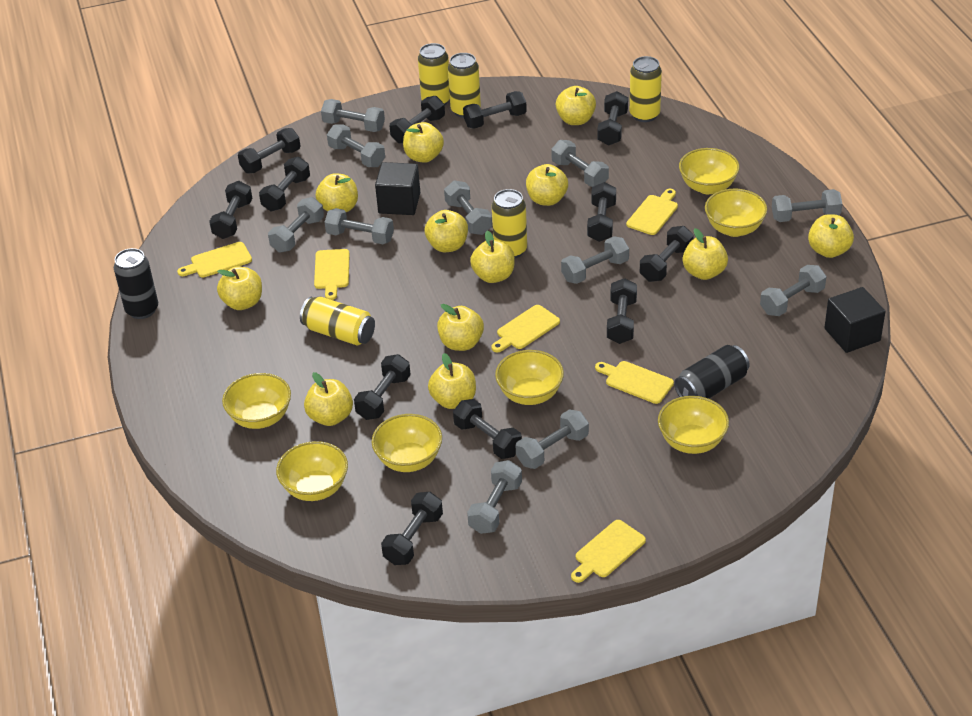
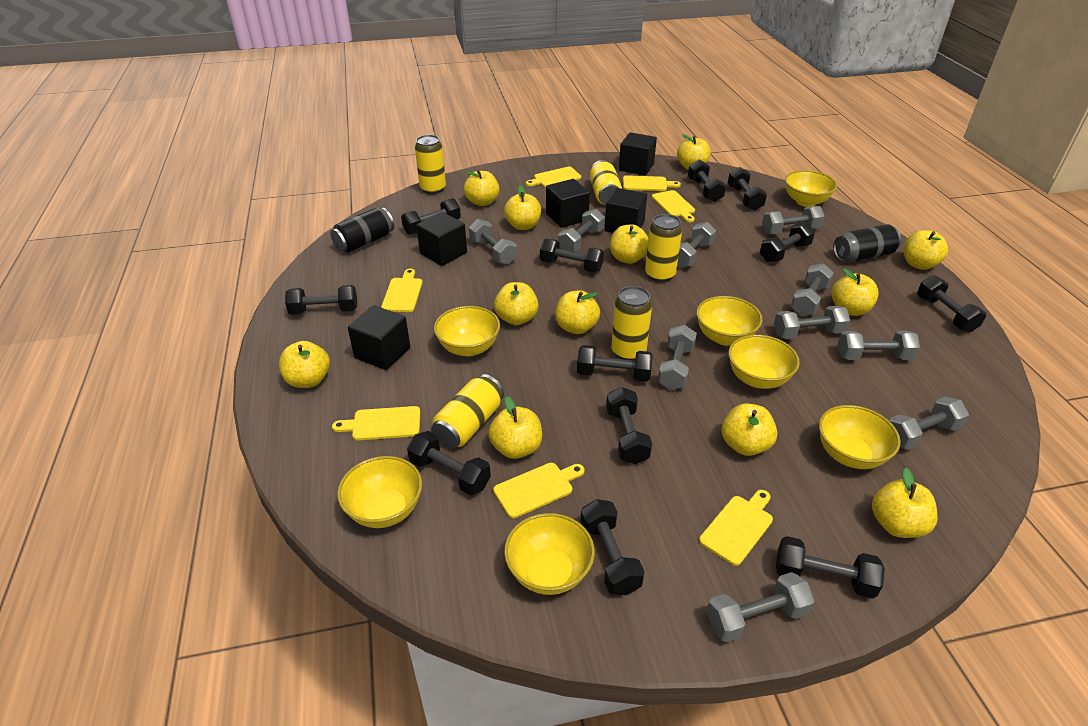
black cube: [375,162,420,215] [824,287,885,353] = 2 -> [348,305,410,370] [416,212,467,266] [546,179,590,228] [605,188,647,233] [619,132,657,175] = 5
grey dumbbell: [268,197,324,252] [321,99,385,132] [325,208,394,244] [327,124,385,167] [444,180,492,235] [467,460,522,534] [516,409,589,469] [551,140,609,187] [561,236,629,284] [760,265,826,316] [772,189,842,222] = 11 -> [469,219,517,265] [558,209,605,252] [658,325,697,390] [677,222,716,268] [706,572,814,642] [762,206,825,234] [774,306,850,339] [791,263,834,316] [838,331,920,360] [890,397,969,450] = 10
yellow cutting board: [177,242,252,277] [314,249,350,300] [491,305,560,352] [571,520,646,583] [595,361,674,404] [626,189,678,235] = 6 -> [332,406,420,440] [381,269,423,312] [493,463,585,518] [526,167,581,187] [623,175,681,191] [652,190,695,222] [699,490,773,566] = 7

